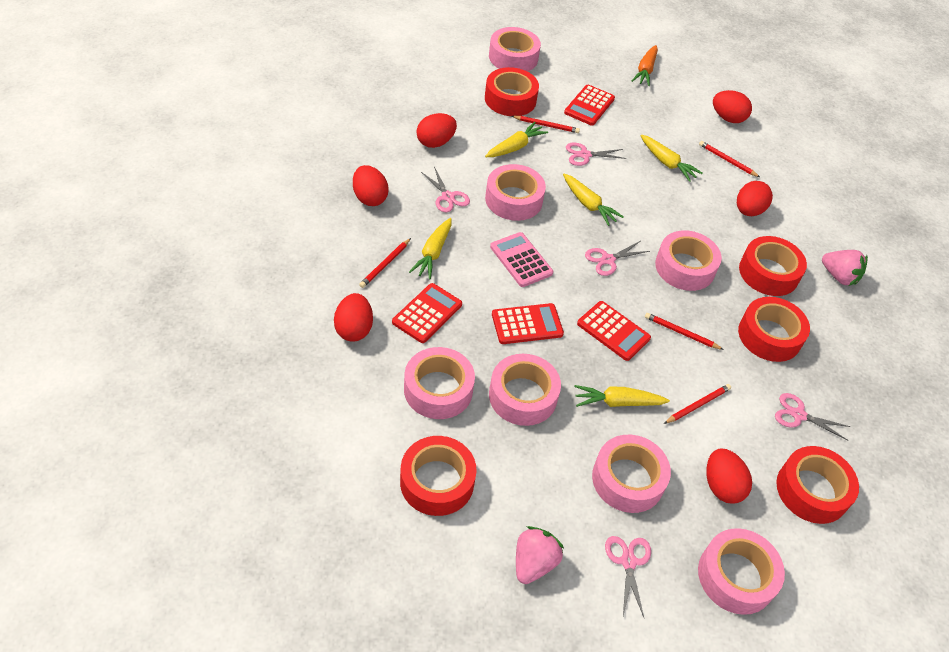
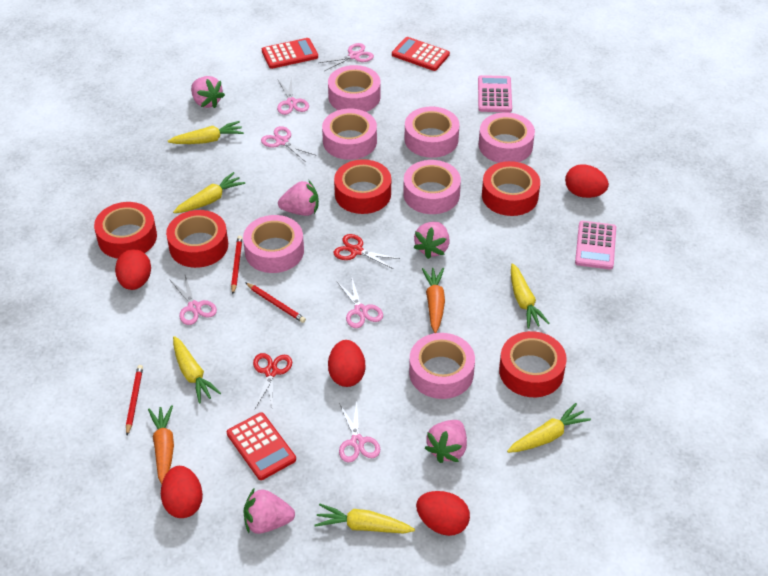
orange carrot: [632,45,658,86] = 1 -> [148,405,174,484] [422,268,445,333] = 2
pink calculator: [490,232,553,287] = 1 -> [478,75,512,112] [575,221,616,270] = 2
pink scissors: [421,167,470,212] [566,143,626,166] [585,241,650,276] [605,536,651,617] [775,393,851,440] = 5 -> [169,276,217,325] [261,126,317,162] [277,78,309,115] [319,43,374,71] [336,278,383,328] [339,401,380,463] = 6
pink strawberry: [516,526,564,584] [822,250,868,286] = 2 -> [191,76,225,108] [243,489,295,534] [278,181,319,216] [413,222,450,259] [425,420,467,463] = 5
red calculator: [392,283,462,343] [492,303,564,344] [564,85,615,126] [577,301,651,361] = 4 -> [227,412,296,480] [262,38,318,69] [392,37,450,71] = 3
red egg: [334,293,373,342] [353,165,389,206] [417,113,457,148] [706,448,752,504] [713,90,752,123] [737,181,773,216] = 6 -> [115,249,151,290] [161,466,203,518] [328,340,365,387] [416,491,470,536] [565,164,609,198] = 5
red pencil: [359,238,411,288] [512,116,580,133] [645,313,724,350] [664,384,731,424] [699,141,760,177] = 5 -> [126,365,143,435] [231,236,243,294] [245,282,306,323] = 3
red scissors: none = 0 -> [253,353,292,411] [334,234,400,269] = 2
yellow carrot: [409,218,452,279] [485,122,548,157] [563,174,624,226] [574,385,670,407] [641,135,702,182] = 5 -> [168,121,244,144] [173,172,245,213] [173,336,221,404] [314,503,415,534] [507,403,591,453] [511,263,550,329] = 6

